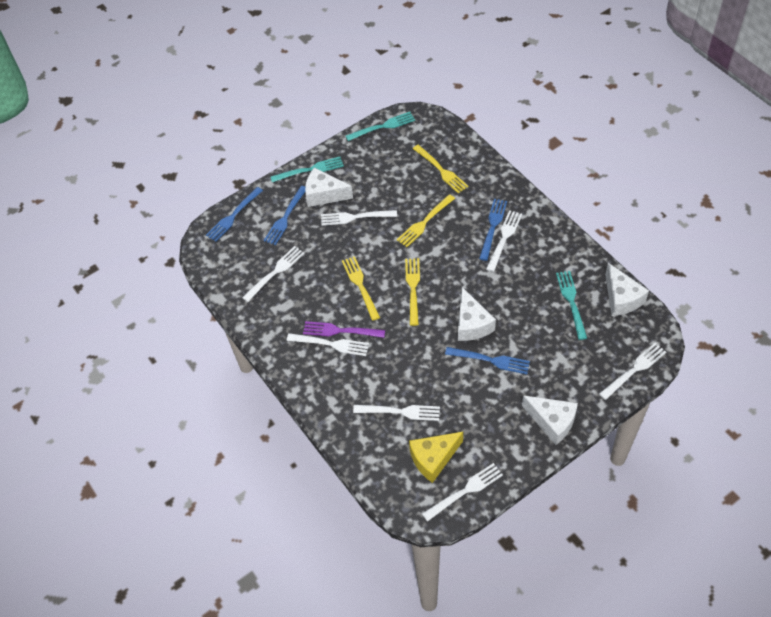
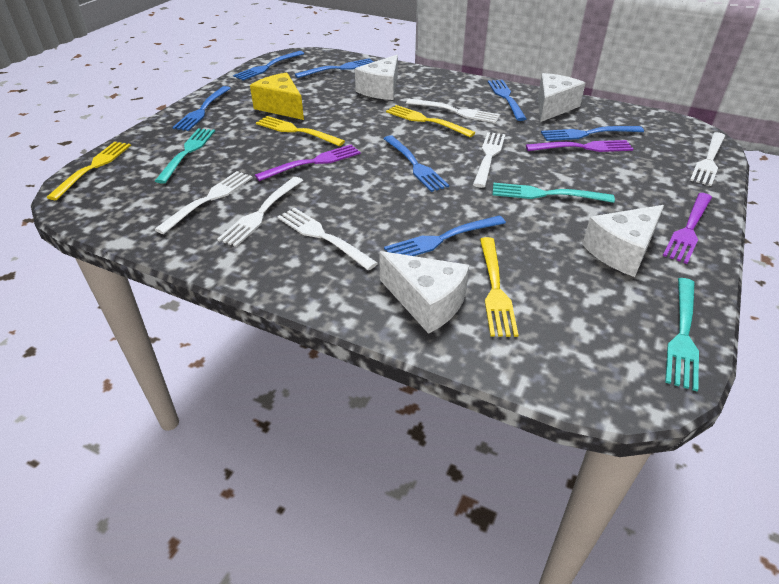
blue fork: [206,187,263,242] [264,186,305,245] [445,347,530,374] [479,199,507,261] = 4 -> [172,86,231,131] [233,51,304,81] [295,58,374,78] [383,135,449,192] [384,216,506,256] [488,80,527,121] [541,126,644,141] = 7
purple fork: [303,321,385,338] = 1 -> [255,144,361,181] [526,140,633,152] [662,193,712,264] = 3
white fork: [242,246,305,302] [287,333,369,356] [321,210,397,226] [353,405,440,421] [422,463,503,522] [486,210,522,272] [599,343,666,400] = 7 -> [154,171,253,234] [217,177,303,247] [277,207,378,270] [406,99,500,123] [473,132,506,188] [690,132,725,186] = 6

